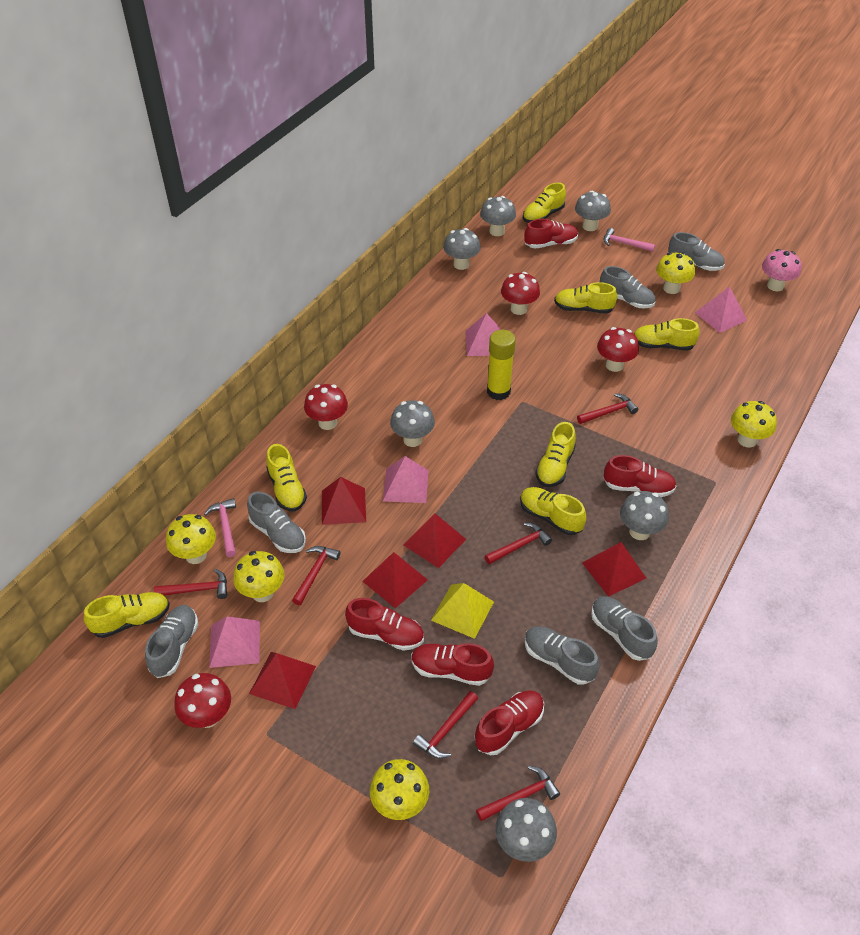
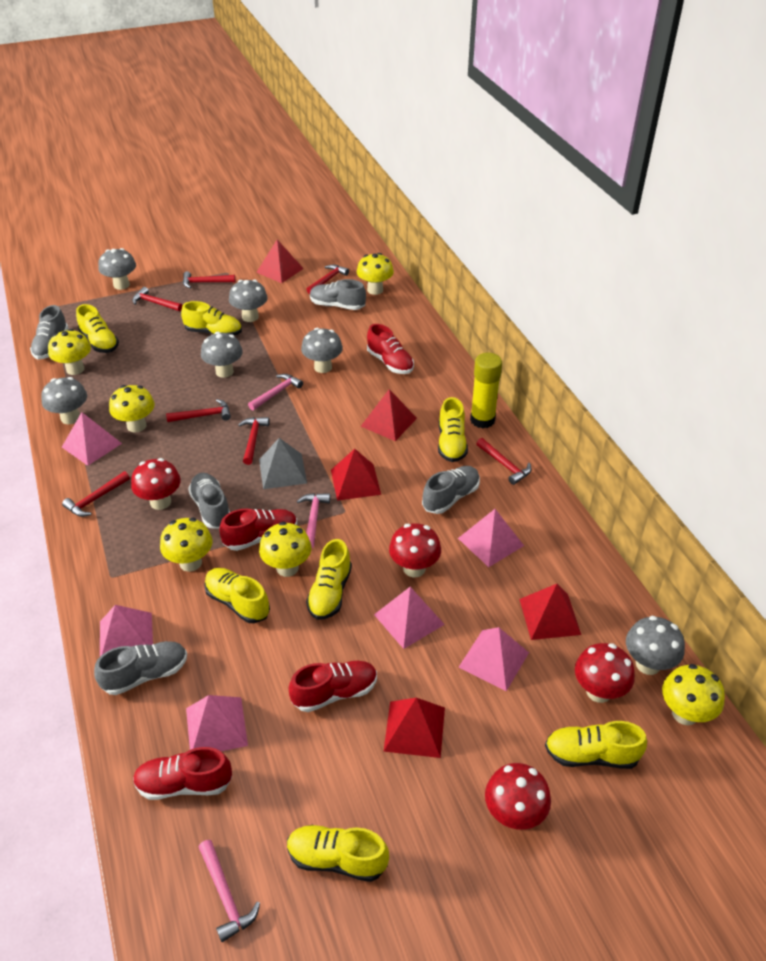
grey pyramid: none = 0 -> [259,438,307,489] = 1
grey shoe: [145,605,198,678] [247,491,306,553] [525,626,600,685] [591,596,658,661] [600,266,656,308] [668,232,725,271] = 6 -> [30,305,69,360] [94,641,187,695] [188,473,230,528] [310,279,366,310] [422,466,480,514] = 5
pink hammer: [204,498,236,557] [603,228,655,252] = 2 -> [199,840,260,942] [248,374,303,411] [297,493,330,549] = 3
pink mushroom: [762,249,801,291] = 1 -> none = 0
pink pyramid: [209,616,260,668] [383,456,429,503] [465,313,502,356] [695,286,747,333] = 4 -> [62,412,122,466] [100,605,153,656] [186,695,248,751] [374,587,445,649] [458,509,524,567] [458,627,529,691] = 6
red hammer: [154,569,227,599] [292,546,340,605] [413,691,478,759] [476,766,560,821] [485,523,552,565] [577,394,638,424] = 6 -> [62,471,130,517] [132,287,182,311] [166,399,231,422] [183,271,235,288] [238,417,270,465] [306,265,349,294] [476,438,532,485] = 7
red shoe: [345,598,424,651] [411,643,494,686] [474,690,544,755] [525,219,578,249] [604,455,676,497] = 5 -> [133,747,232,800] [219,508,297,551] [289,661,377,712] [367,324,414,374] = 4
yellow mushroom: [166,514,216,564] [233,551,285,602] [370,759,429,820] [656,252,695,294] [731,401,777,447] = 5 -> [48,329,91,375] [109,385,155,433] [160,518,212,572] [259,522,311,577] [357,253,394,295] [662,664,725,725] = 6
yellow pyramid: [431,583,494,639] = 1 -> none = 0

